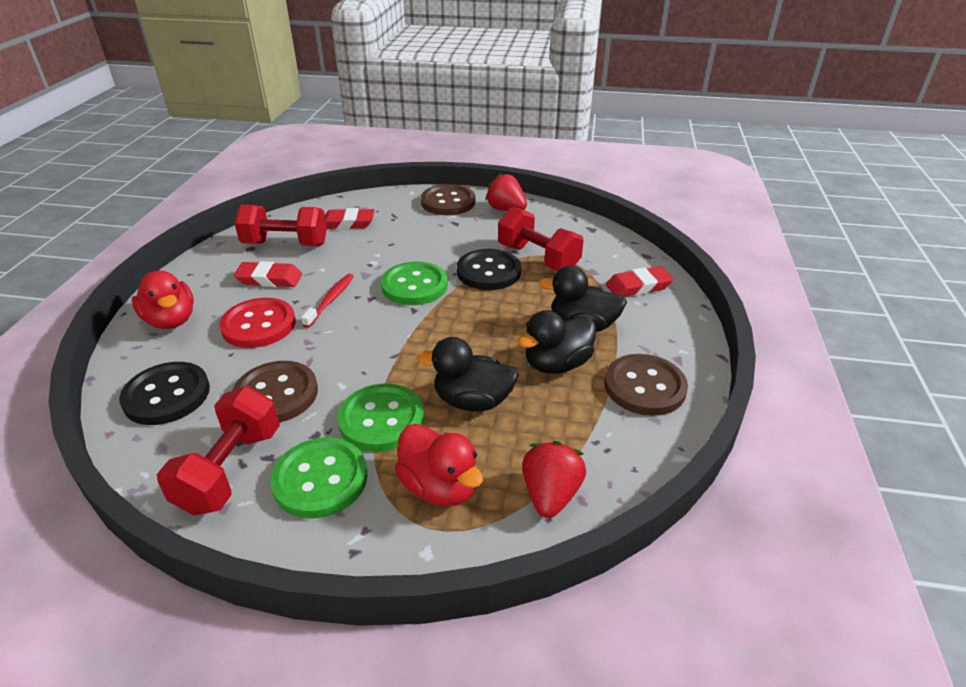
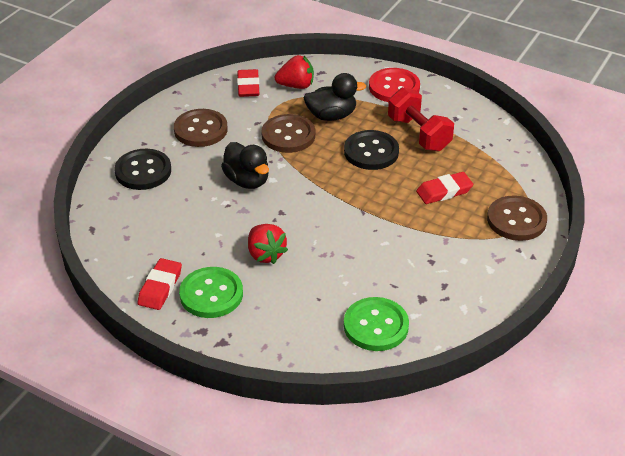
black duck: [417,337,519,411] [517,310,596,374] [539,266,627,332] = 3 -> [221,142,269,189] [304,73,366,121] = 2
green button: [270,437,368,518] [338,384,424,452] [381,262,448,305] = 3 -> [179,267,243,318] [344,297,409,351] = 2
red duck: [132,271,194,329] [395,424,483,506] = 2 -> none = 0
red dumbbell: [157,387,280,516] [234,205,327,246] [498,207,584,271] = 3 -> [388,87,454,151] = 1
red toothbrush: [301,274,354,328] = 1 -> none = 0

